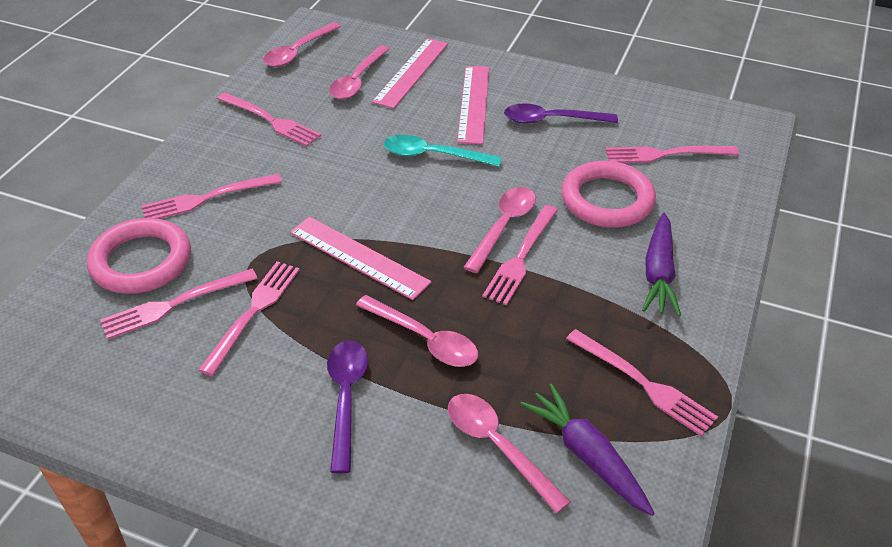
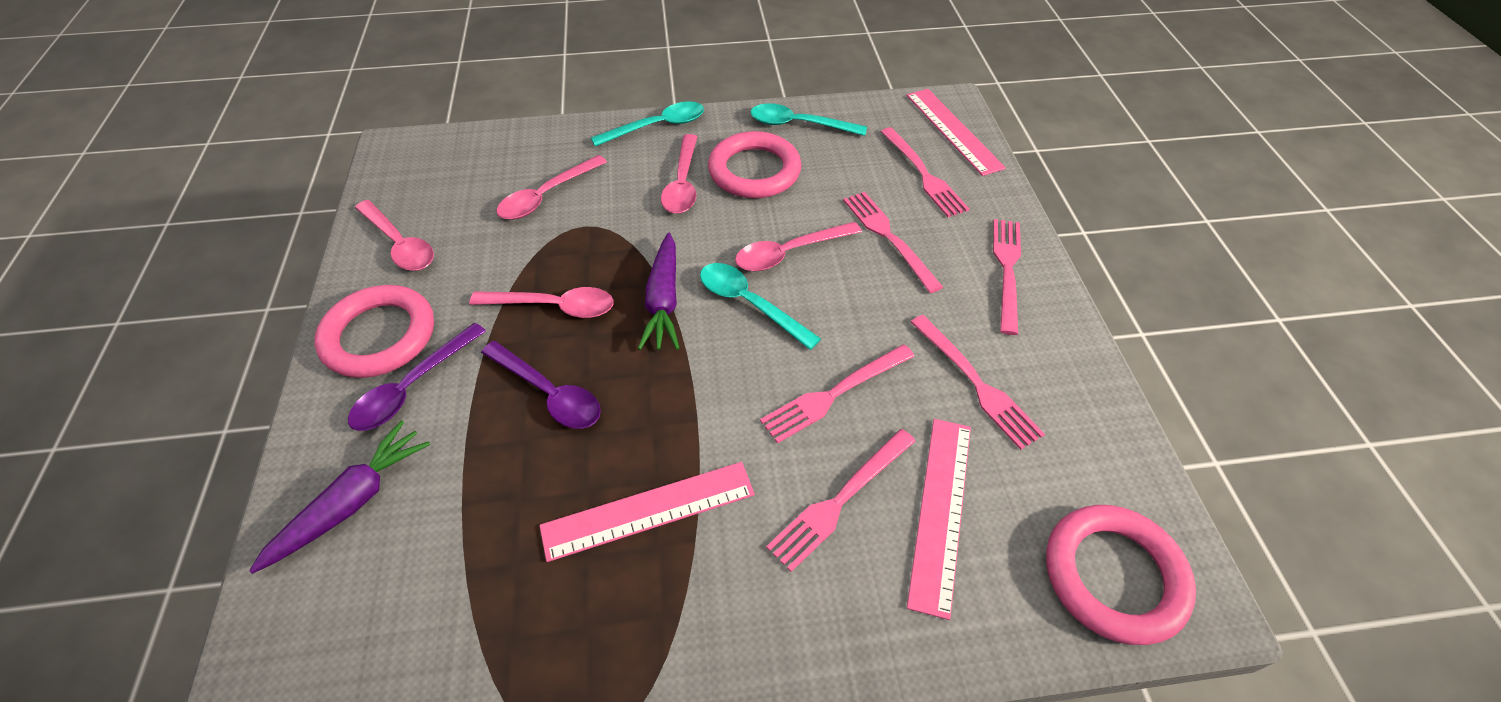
pink fork: [100,269,258,339] [141,173,282,219] [198,261,300,376] [217,92,321,147] [482,205,558,306] [566,329,718,436] [606,146,739,163] = 7 -> [760,344,915,444] [766,429,915,572] [843,192,943,293] [881,127,969,217] [911,315,1045,450] [993,219,1021,335] = 6
pink ring: [87,218,191,294] [561,161,656,228] = 2 -> [314,285,434,378] [708,131,801,198] [1046,505,1196,645] = 3
turquoise spoon: [384,135,502,166] = 1 -> [591,101,704,147] [700,263,821,350] [751,103,867,136] = 3

